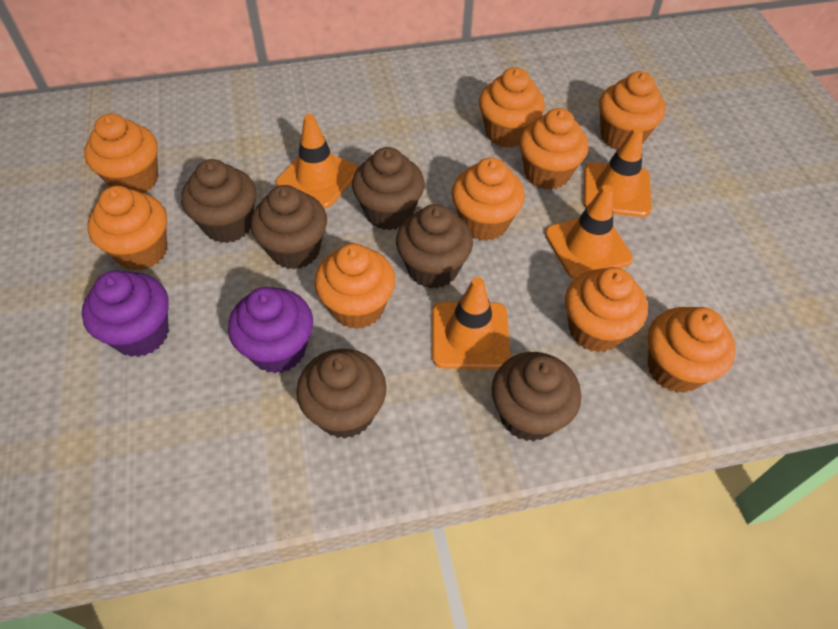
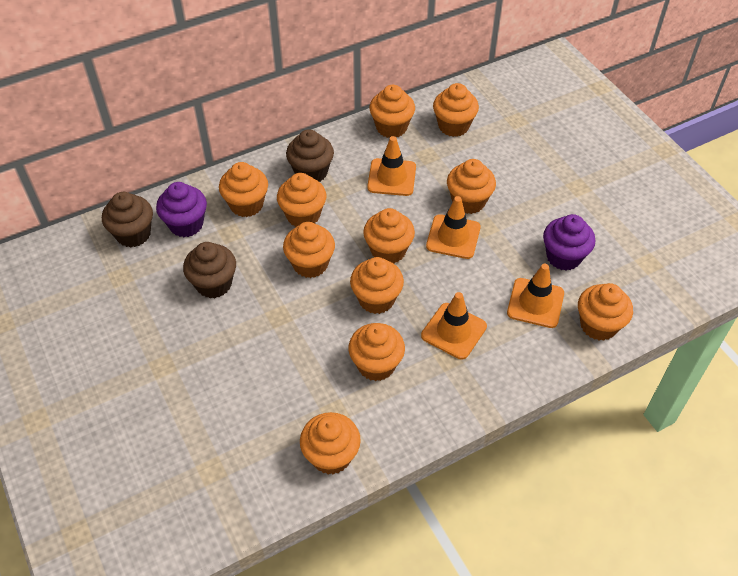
brown cupcake: [181,159,257,243] [251,185,327,269] [296,349,387,439] [352,147,425,230] [396,204,473,289] [492,352,581,442] = 6 -> [102,192,153,248] [183,242,236,298] [286,129,334,182] = 3
orange cupcake: [84,113,158,193] [87,186,167,271] [314,243,395,329] [452,157,525,241] [479,67,545,148] [519,108,588,190] [565,267,648,353] [599,71,666,150] [647,307,736,393] = 9 -> [219,162,268,217] [277,173,326,227] [283,222,335,278] [300,412,361,475] [349,323,405,381] [350,257,404,314] [363,208,415,264] [369,85,415,138] [433,83,479,137] [447,159,496,214] [578,283,633,341] = 11

